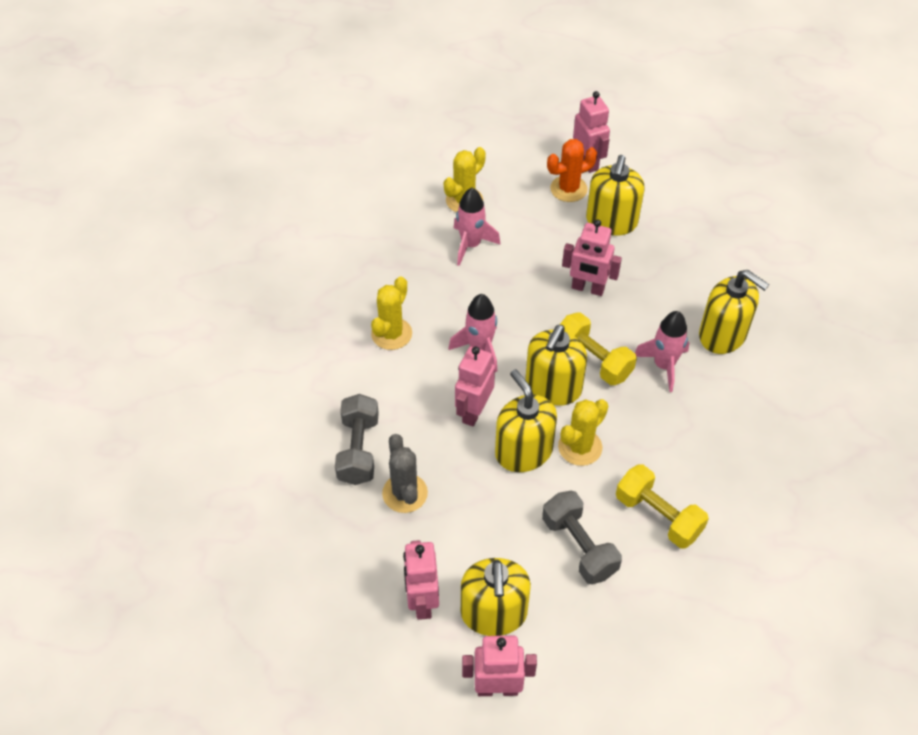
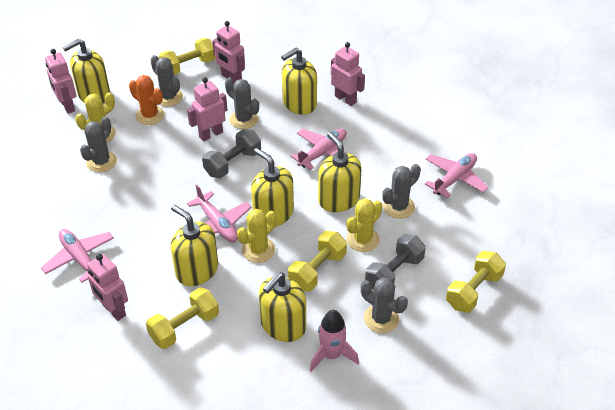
grey cactus: [382,434,428,513] = 1 -> [80,117,117,172] [150,55,183,106] [225,78,259,129] [361,277,408,333] [382,164,421,219] = 5
pink plane: none = 0 -> [41,229,114,283] [187,185,252,242] [291,129,347,170] [425,153,489,198] = 4
pink rocket: [448,294,497,372] [454,188,501,266] [635,311,689,392] = 3 -> [310,310,359,372] = 1
yellow dumbbell: [560,312,637,385] [616,464,709,548] = 2 -> [146,287,219,349] [159,38,216,75] [288,231,347,292] [446,251,506,313] = 4
yellow soap dispenser: [461,558,531,636] [495,369,557,472] [526,325,587,406] [586,155,644,236] [699,270,769,354] = 5 -> [63,39,110,103] [171,205,218,286] [251,148,294,227] [259,272,306,342] [281,48,317,115] [318,132,362,212] = 6

